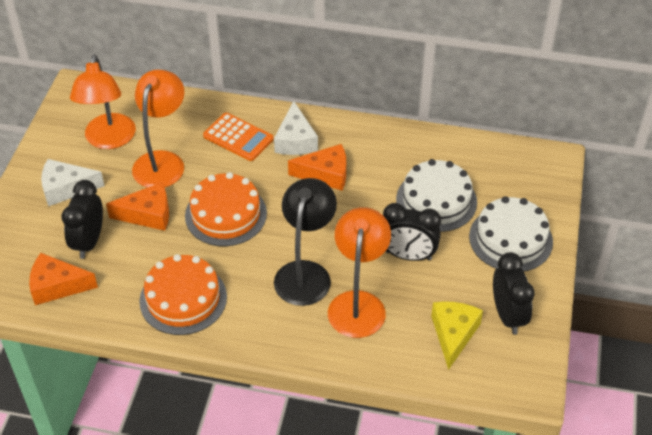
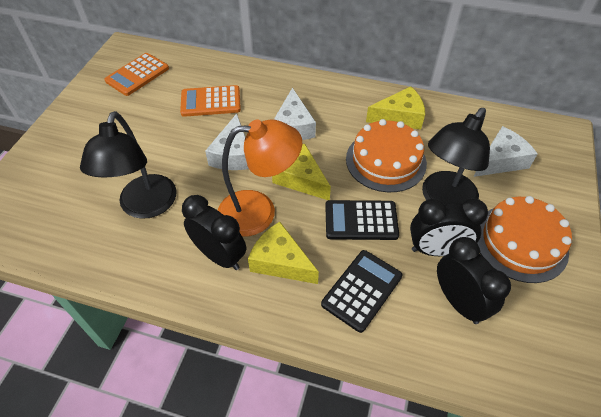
black calculator: none = 0 -> [321,250,402,333] [325,200,399,240] = 2
black lamp: [274,178,337,306] = 1 -> [80,111,177,219] [422,108,490,204] = 2
orange calculator: [203,113,273,161] = 1 -> [104,53,169,96] [180,85,241,117] = 2
orange cheese: [29,253,98,305] [106,182,169,231] [288,144,346,191] = 3 -> none = 0
orange lamp: [70,54,136,149] [132,70,184,188] [328,207,391,338] = 3 -> [218,119,302,236] = 1
white cake: [396,159,477,232] [469,196,553,272] = 2 -> none = 0
white cheese: [41,159,104,206] [274,101,318,155] = 2 -> [205,114,249,170] [274,88,316,140] [474,126,538,177] = 3
yellow cheese: [431,301,483,370] = 1 -> [248,222,319,284] [272,144,331,200] [366,86,425,130] = 3

